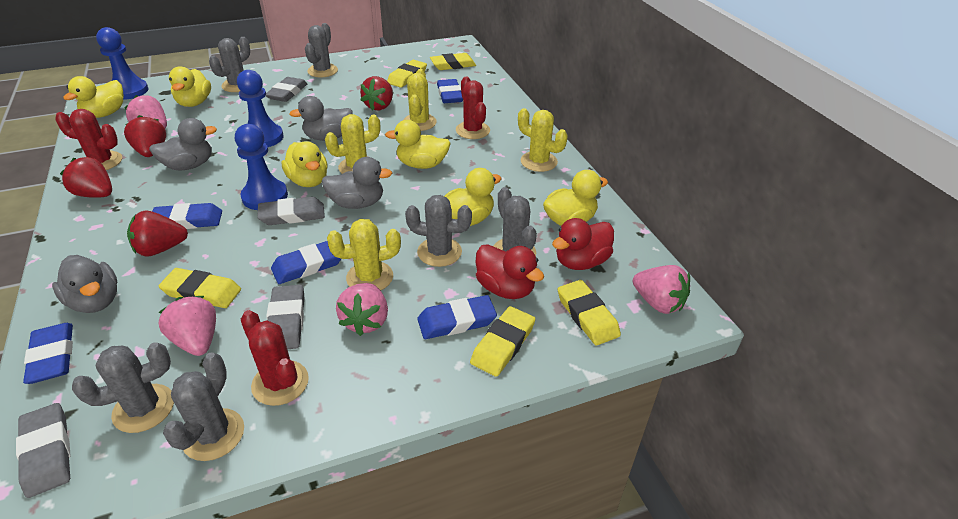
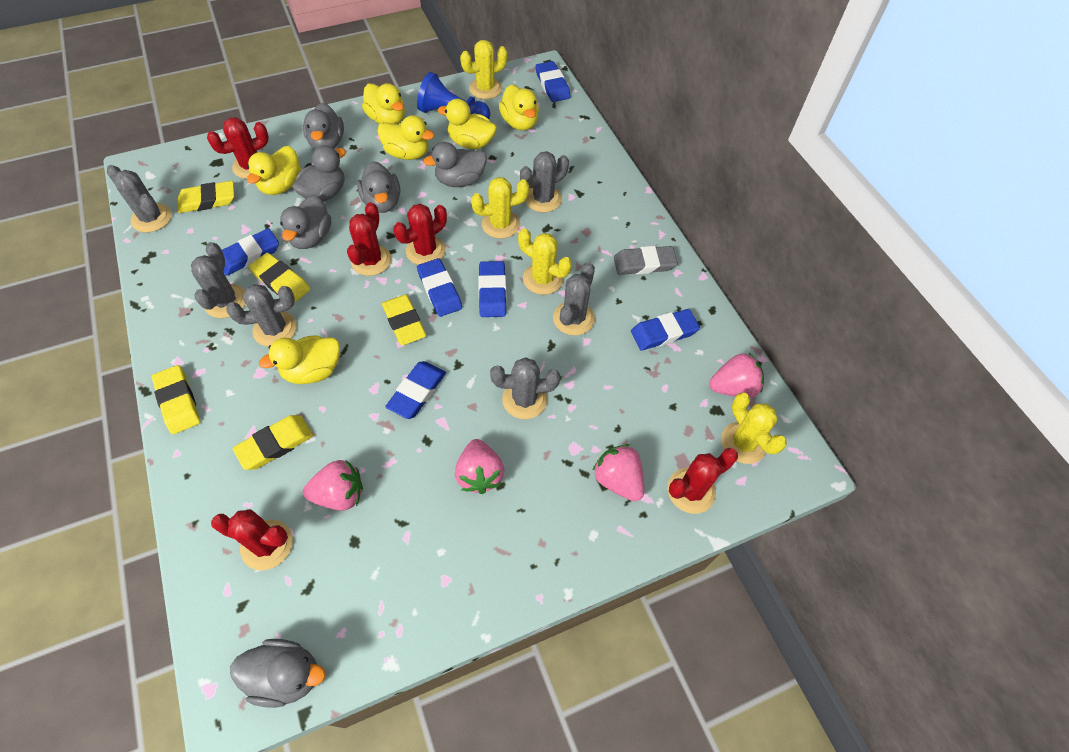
blue eraser: [23,323,73,384] [152,203,222,229] [271,241,341,284] [417,295,497,339] [437,79,463,103] = 5 -> [222,228,279,276] [385,361,446,419] [417,258,462,317] [478,261,506,317] [535,61,570,102] [631,309,700,351] = 6
blue pawn: [96,27,148,100] [235,124,288,210] [237,70,283,147] = 3 -> [417,72,490,119] = 1
grey duck: [52,255,118,313] [149,118,217,170] [289,96,352,141] [322,157,392,209] = 4 -> [230,639,326,708] [280,195,331,249] [292,145,346,202] [303,103,344,149] [357,161,400,213] [423,142,487,187] = 6
grey eraser: [16,403,71,498] [257,197,325,225] [266,77,307,102] [266,285,305,349] = 4 -> [614,246,678,275] = 1
red cactus: [55,109,122,170] [241,310,309,406] [456,77,490,139] = 3 -> [207,117,269,179] [211,509,293,570] [347,202,391,276] [393,204,447,265] [667,448,738,514] = 5
red duck: [475,244,544,299] [552,218,614,270] = 2 -> none = 0
red strawberry: [60,157,112,198] [124,115,166,157] [127,211,188,256] [360,76,393,111] = 4 -> none = 0

